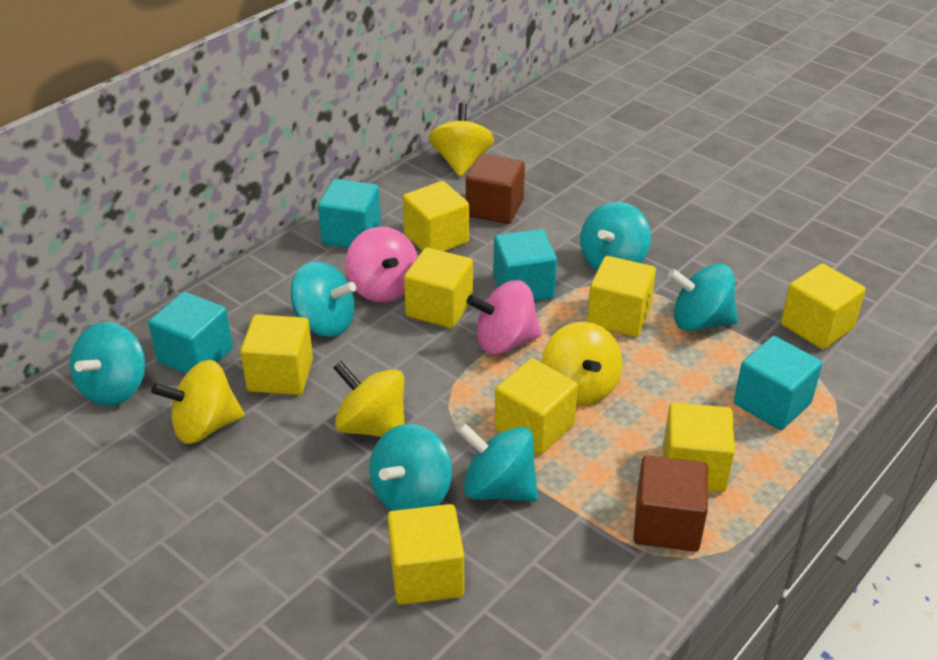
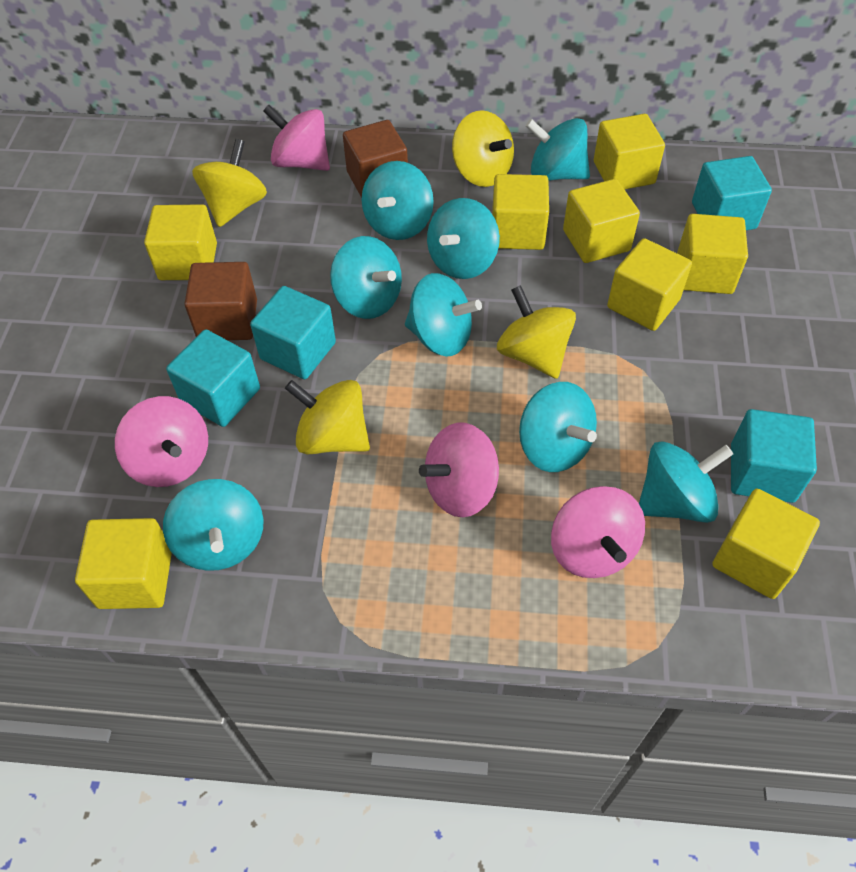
pink spinning top: [345,227,418,303] [466,280,542,354] = 2 -> [115,396,208,487] [263,105,330,171] [419,422,499,517] [551,486,645,578] = 4
turquoise spinning top: [70,322,145,406] [291,261,356,337] [369,424,452,511] [458,423,538,502] [580,202,651,271] [668,264,738,331] = 6 -> [163,479,264,571] [330,236,402,319] [362,161,434,240] [405,273,482,357] [427,198,500,279] [519,382,597,472] [525,118,590,181] [639,441,733,523] = 8

